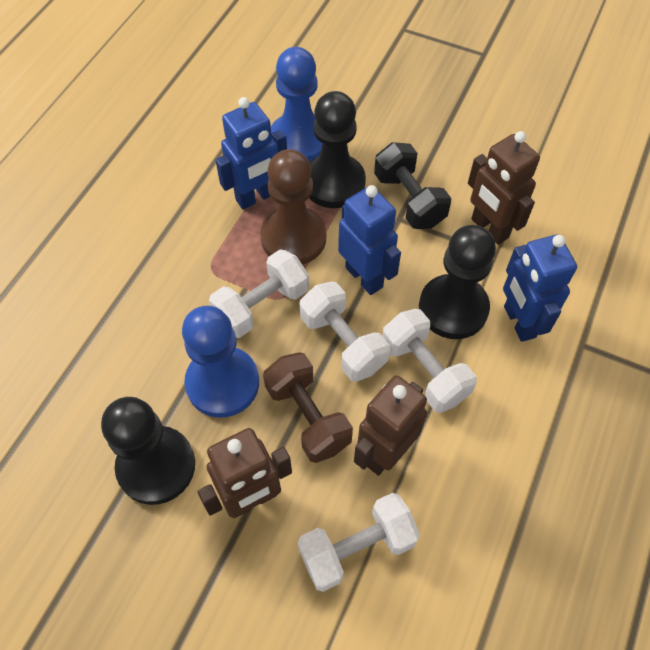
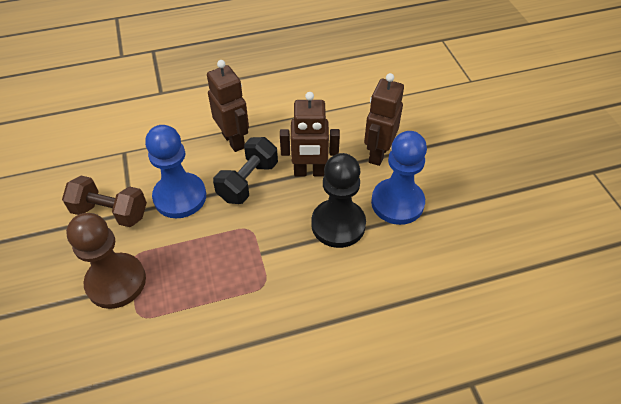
black pawn: [101,397,195,505] [309,91,366,208] [419,225,496,339] = 3 -> [311,153,366,248] = 1
blue robot: [216,97,287,210] [338,185,401,295] [503,235,577,342] = 3 -> none = 0
white dumbbell: [209,249,309,338] [298,493,420,592] [300,282,390,382] [382,309,477,413] = 4 -> none = 0

